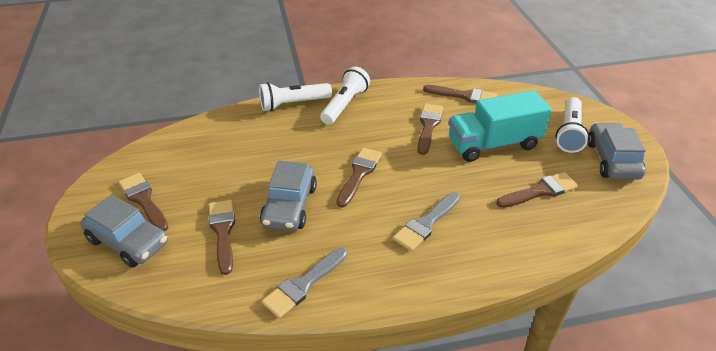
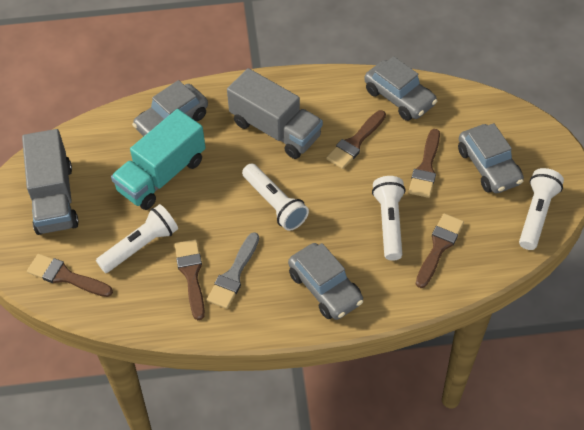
brown brush: [119,173,169,231] [209,200,235,275] [336,148,382,208] [417,104,443,155] [423,85,497,104] [496,172,579,208] = 6 -> [27,254,113,297] [175,239,205,320] [326,110,386,169] [408,129,440,198] [416,213,464,288] = 5
grey brush: [262,248,347,318] [393,192,460,251] = 2 -> [207,232,259,309] = 1
grey car: [80,195,168,268] [260,160,317,231] [588,123,646,180] = 3 -> [132,80,208,136] [288,243,363,320] [364,56,437,121] [458,123,524,193] = 4
grey truck: none = 0 -> [22,129,79,235] [227,68,323,159] = 2
white flashlight: [259,82,332,111] [320,66,370,125] [556,97,589,153] = 3 -> [96,204,178,273] [242,163,309,231] [372,176,405,261] [519,168,564,250] = 4

